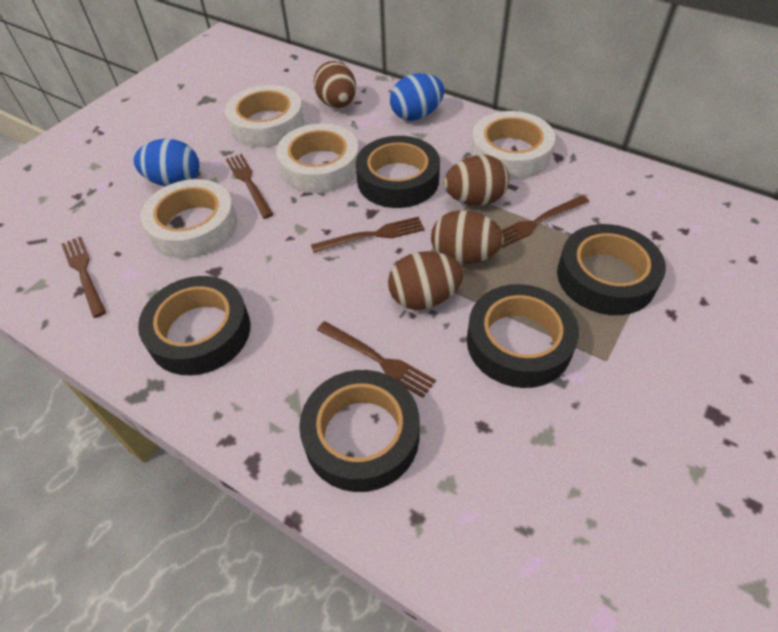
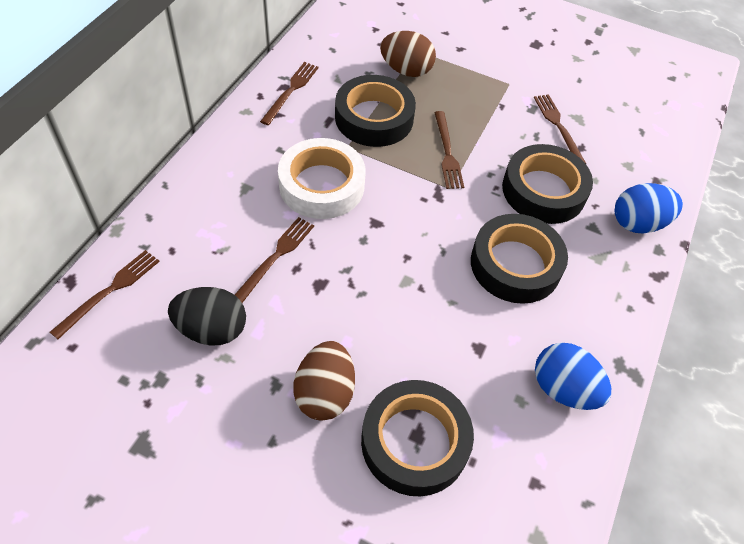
black egg: none = 0 -> [168,287,246,346] = 1
black tape: [138,276,250,375] [299,370,420,492] [356,136,440,208] [467,284,579,388] [557,224,666,315] = 5 -> [335,75,416,147] [361,380,474,496] [471,214,568,304] [502,144,593,224] = 4
brown egg: [314,61,356,108] [388,251,464,310] [431,210,504,265] [444,155,509,206] = 4 -> [293,341,355,421] [380,31,436,77] = 2
white tape: [140,179,237,258] [225,85,304,147] [276,124,359,193] [471,111,555,180] = 4 -> [278,138,365,219] = 1

